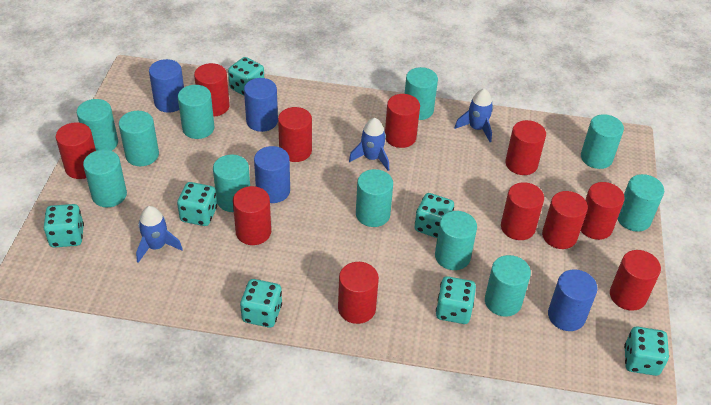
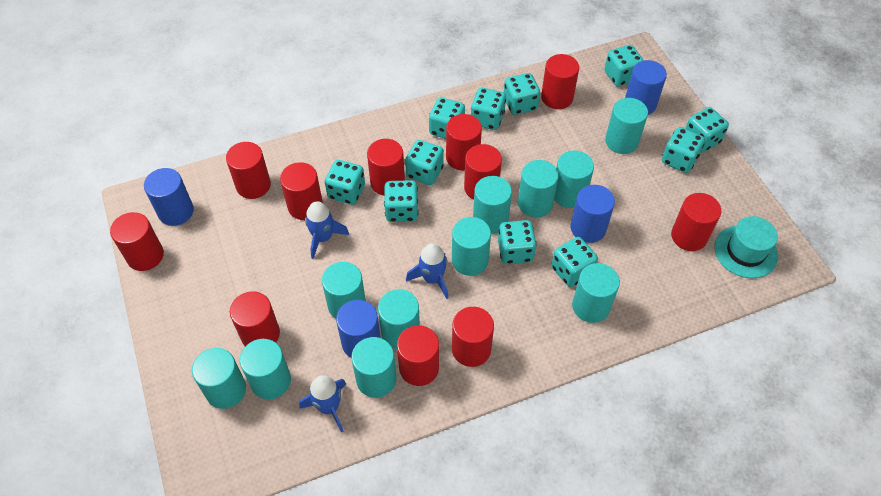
turquoise dice: [44,204,84,248] [177,182,217,226] [228,57,264,96] [240,279,282,328] [415,193,454,238] [436,276,476,324] [624,326,669,376] = 7 -> [325,160,365,205] [384,180,418,222] [405,140,444,185] [429,97,465,139] [471,87,506,130] [498,220,537,264] [504,73,540,115] [551,237,598,287] [604,45,644,87] [662,127,705,173] [685,107,729,153] = 11
turquoise hat: none = 0 -> [714,216,778,278] = 1

